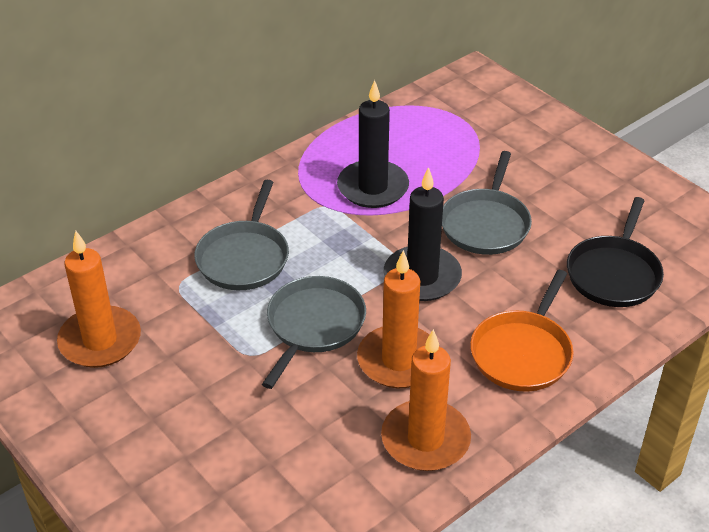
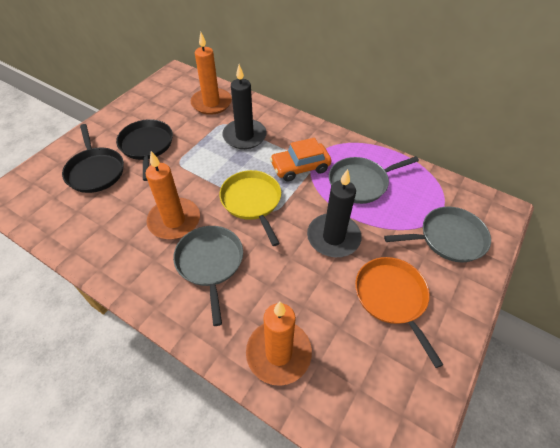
black pan: [567,197,664,307] = 1 -> [62,124,124,193] [116,119,173,181] = 2
orange car: none = 0 -> [270,138,331,182] = 1
yellow pan: none = 0 -> [219,170,281,246] = 1

